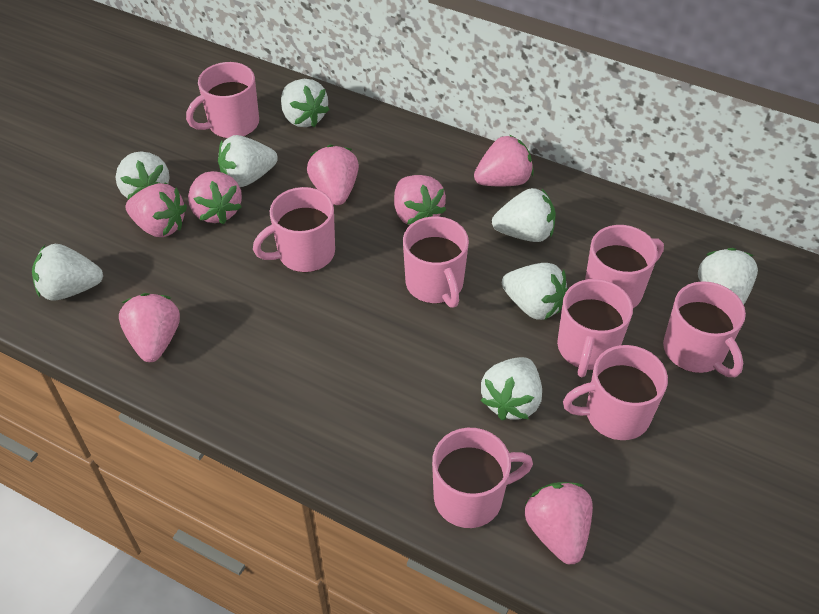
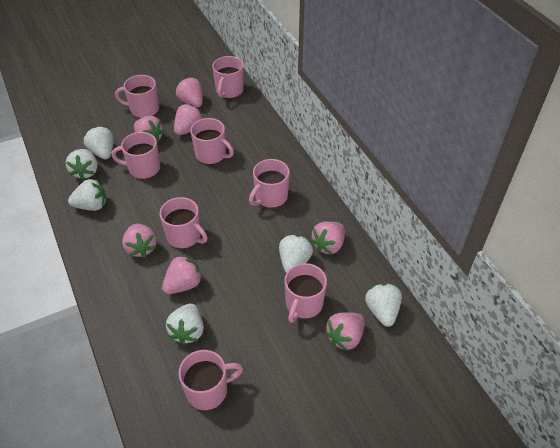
white strawberry: [32,244,103,301] [116,152,170,200] [218,135,278,187] [281,79,330,127] [480,357,542,420] [492,188,556,242] [502,263,568,320] [698,248,758,305] = 8 -> [66,149,98,180] [68,179,107,211] [83,126,114,159] [166,303,204,345] [279,235,313,273] [365,283,402,327] = 6

